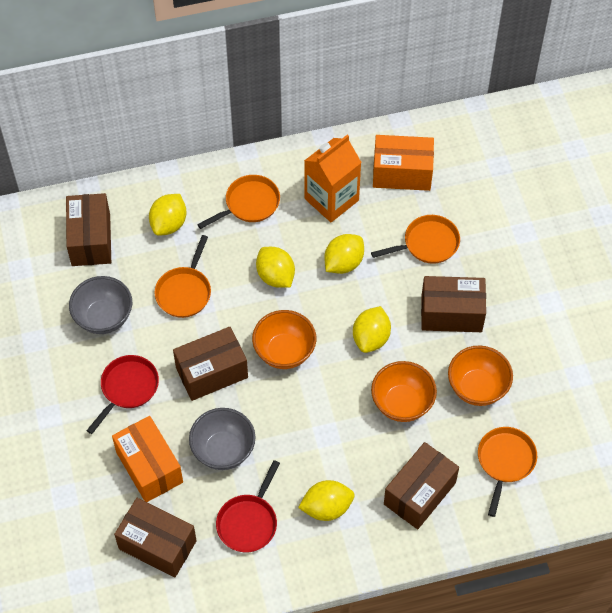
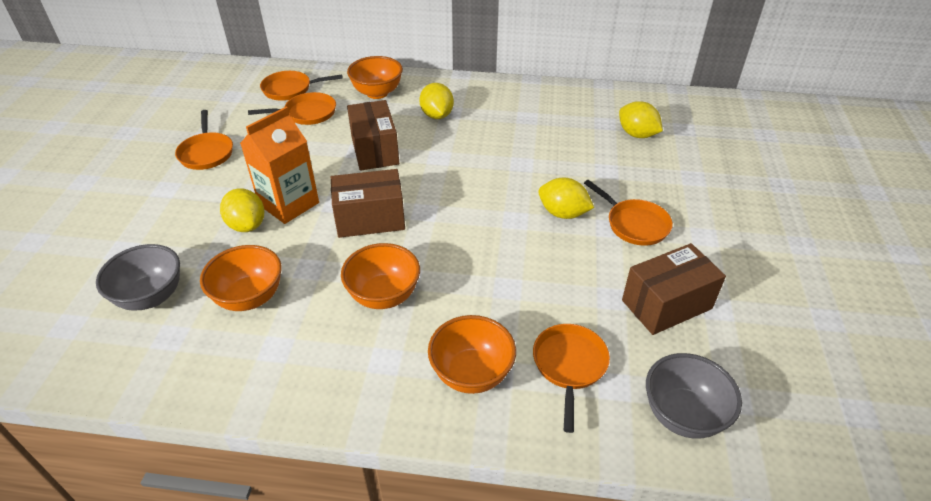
brown box: [66,193,111,266] [114,498,197,577] [173,327,248,401] [384,442,459,529] [421,276,486,332] = 5 -> [331,169,405,238] [347,100,399,171] [622,243,726,335] = 3
orange bowl: [252,310,316,369] [371,361,437,422] [448,345,513,406] = 3 -> [200,245,282,311] [341,243,420,309] [347,56,403,99] [428,315,516,394] = 4
orange box: [112,416,183,502] [373,135,434,191] = 2 -> none = 0
orange pan: [155,235,211,318] [197,175,280,229] [371,215,460,264] [478,427,537,517] = 4 -> [175,110,233,170] [248,92,336,125] [260,71,343,101] [533,324,610,433] [584,180,673,246] = 5
red pan: [86,355,159,434] [216,460,280,553] = 2 -> none = 0
yellow lemon: [149,194,186,236] [256,247,295,288] [298,480,354,521] [324,234,364,274] [353,306,391,353] = 5 -> [220,188,264,232] [419,83,454,119] [538,178,594,219] [619,101,663,138] = 4

